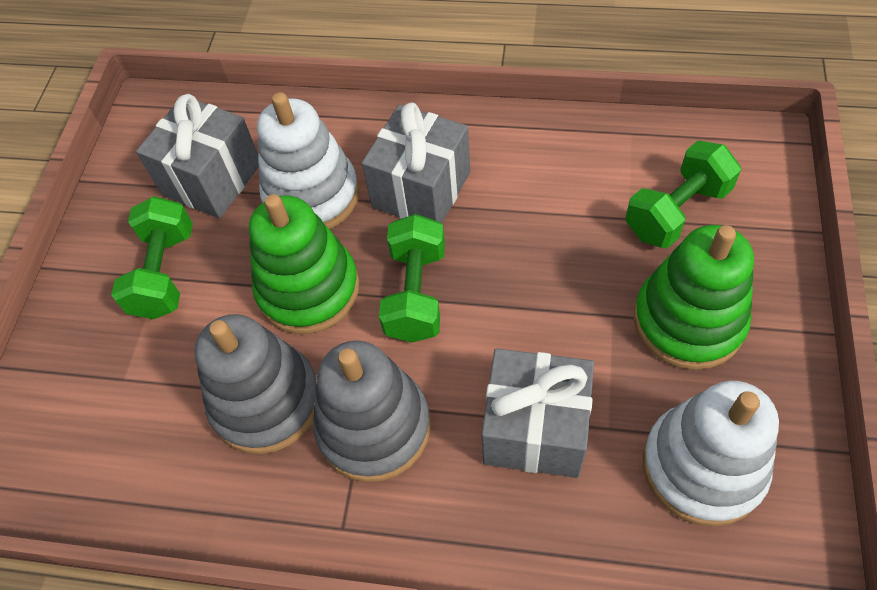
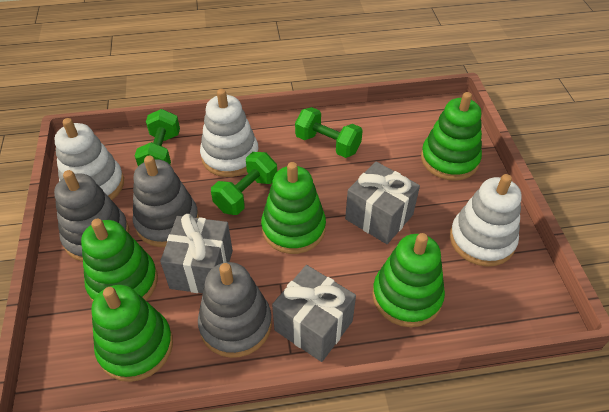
green stacking toy: [249,194,359,334] [634,225,754,370] = 2 -> [81,219,158,302] [91,285,173,382] [261,162,326,254] [372,233,445,327] [421,92,482,181] = 5
grey stacking toy: [194,314,317,454] [313,341,431,482] = 2 -> [54,170,129,262] [133,156,199,247] [198,262,272,358] = 3
white stacking toy: [257,92,359,229] [643,381,779,527] = 2 -> [54,118,124,200] [200,89,259,177] [450,174,522,267] = 3

